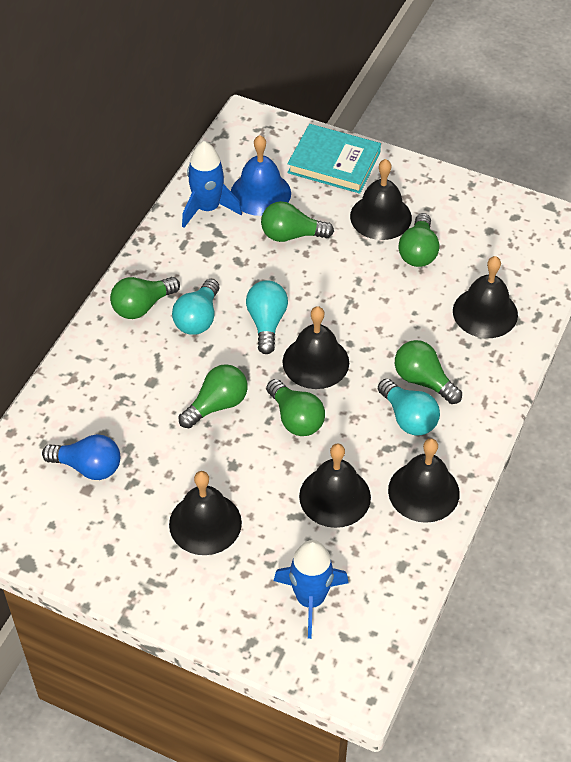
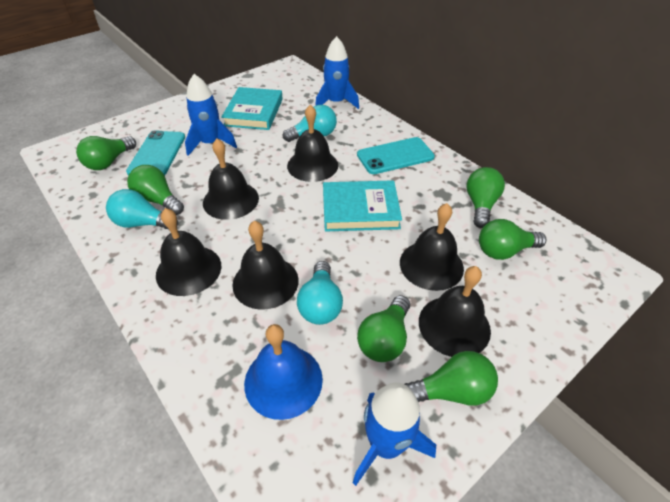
blue light bulb: [42,434,120,480] = 1 -> none = 0
blue rocket: [182,141,242,228] [274,540,349,639] = 2 -> [185,74,237,156] [315,36,359,109] [353,383,436,486] = 3
turquoise book: [287,124,381,194] = 1 -> [221,87,283,130] [323,180,402,232] = 2
turquoise phone: none = 0 -> [126,130,185,175] [357,137,435,174] = 2

